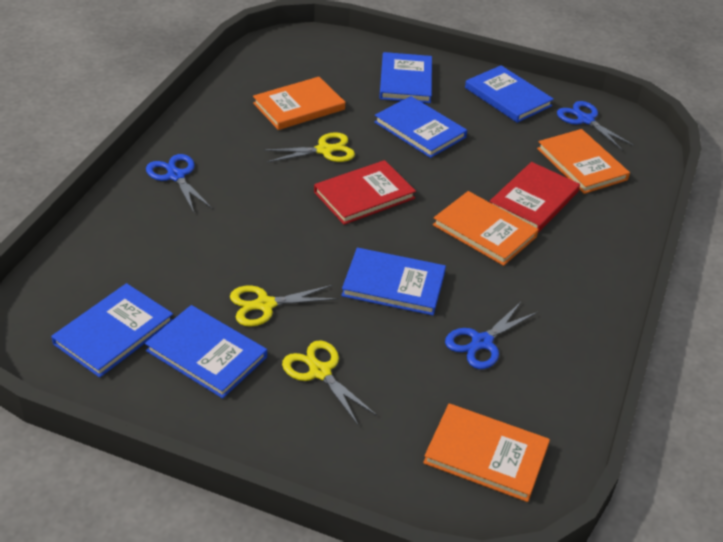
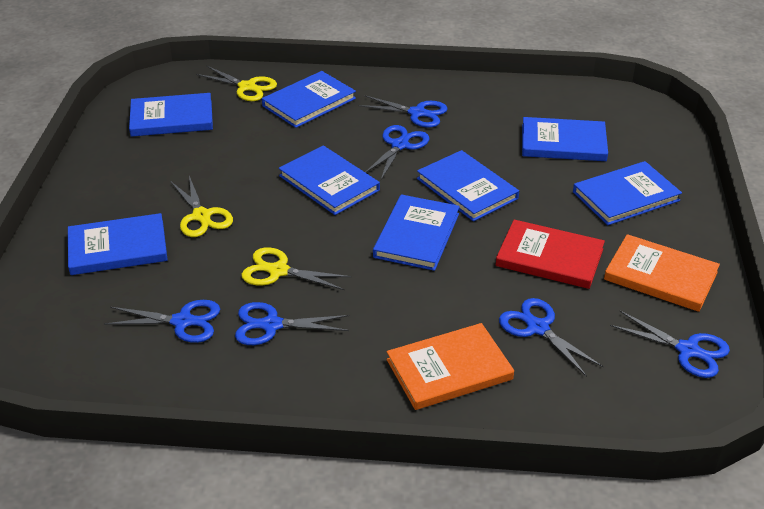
blue book: [51,283,173,378] [145,305,267,399] [341,248,446,316] [374,96,467,158] [379,52,432,103] [465,65,554,123] = 6 -> [68,213,168,275] [129,93,213,137] [262,71,356,128] [279,145,380,215] [373,194,460,271] [417,150,519,222] [522,117,608,161] [573,161,682,225] = 8
blue scissors: [146,154,212,212] [445,302,538,369] [557,101,634,150] = 3 -> [104,300,220,343] [235,302,349,345] [358,95,447,128] [365,125,430,180] [499,298,604,377] [610,311,730,378] = 6
orange book: [253,77,345,130] [423,403,550,502] [433,191,539,266] [537,129,630,194] = 4 -> [387,323,514,410] [604,234,720,312] = 2
red book: [314,160,416,225] [490,162,580,232] = 2 -> [496,219,605,289] = 1

